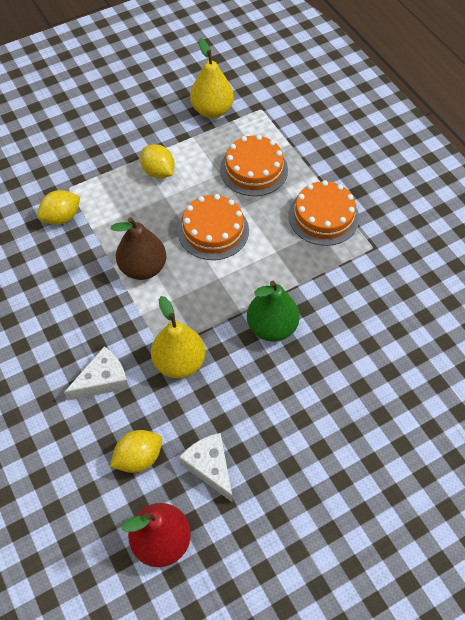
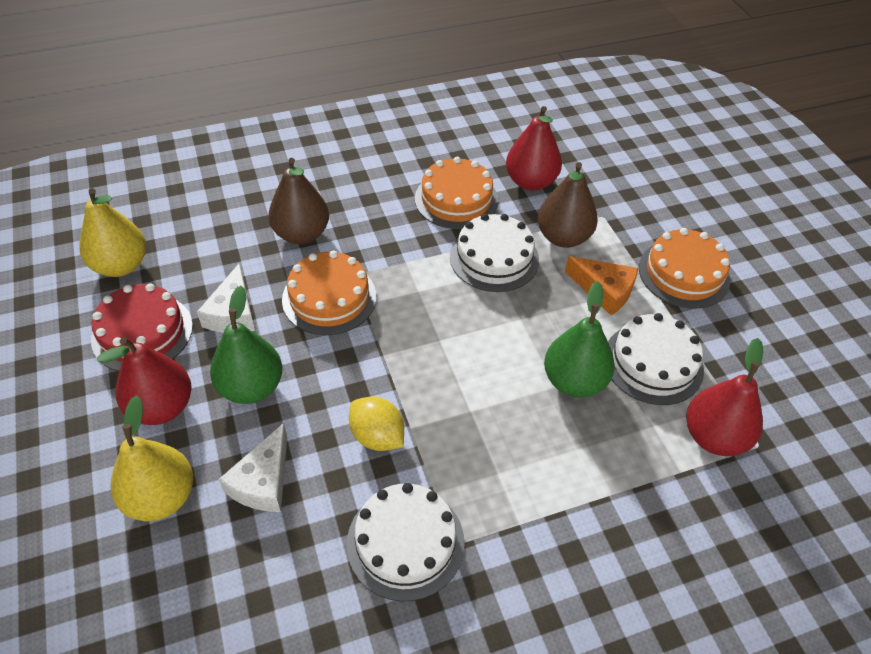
brown pear: [111,217,166,280] = 1 -> [268,158,329,244] [538,162,598,248] = 2
green pear: [247,281,300,342] = 1 -> [210,286,283,404] [544,281,615,397] = 2
orange cheese: none = 0 -> [565,256,638,315] = 1
red cake: none = 0 -> [91,283,193,371] = 1
red pear: [122,503,191,567] = 1 -> [97,337,192,425] [506,106,562,191] [686,338,764,456] = 3
white cake: none = 0 -> [347,483,465,602] [450,214,539,292] [608,313,704,405] = 3
yellow lemon: [37,190,80,225] [110,430,162,473] [140,144,175,179] = 3 -> [349,397,404,451] = 1

